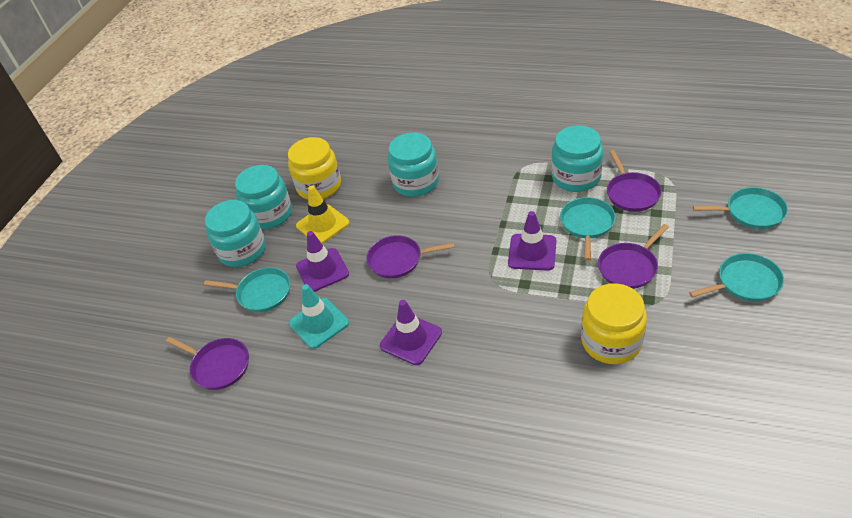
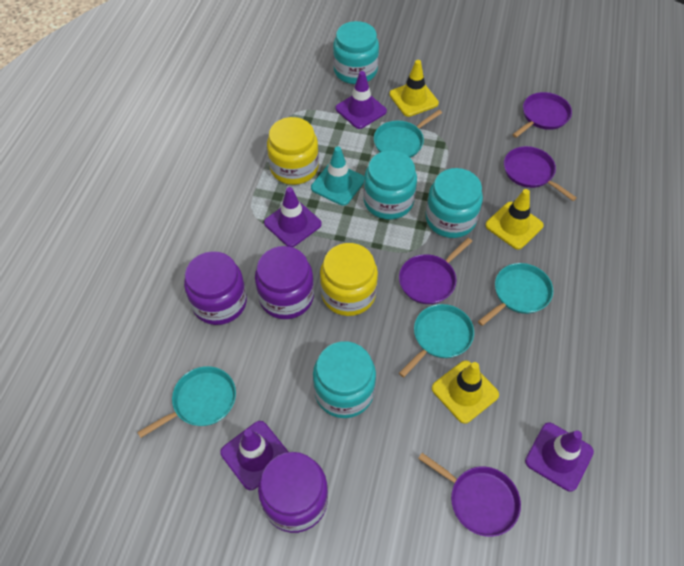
purple jar: none = 0 -> [184,251,247,325] [255,246,314,319] [258,452,328,533] = 3
purple traffic cone: [296,231,349,292] [380,300,442,365] [508,211,556,271] = 3 -> [220,421,288,490] [264,187,322,247] [336,71,387,129] [525,423,594,492] = 4
yellow traffic cone: [296,185,350,244] = 1 -> [389,60,439,117] [432,361,499,424] [485,189,544,249] = 3

